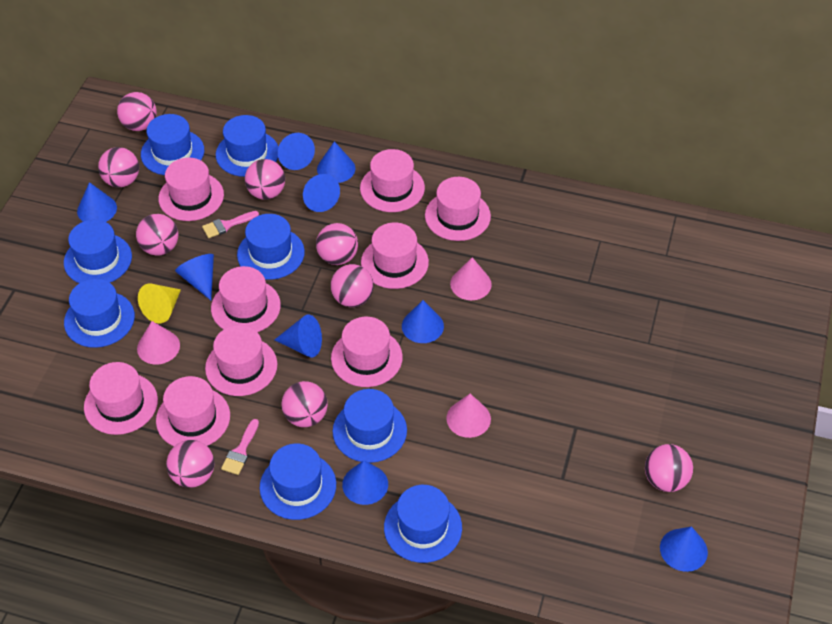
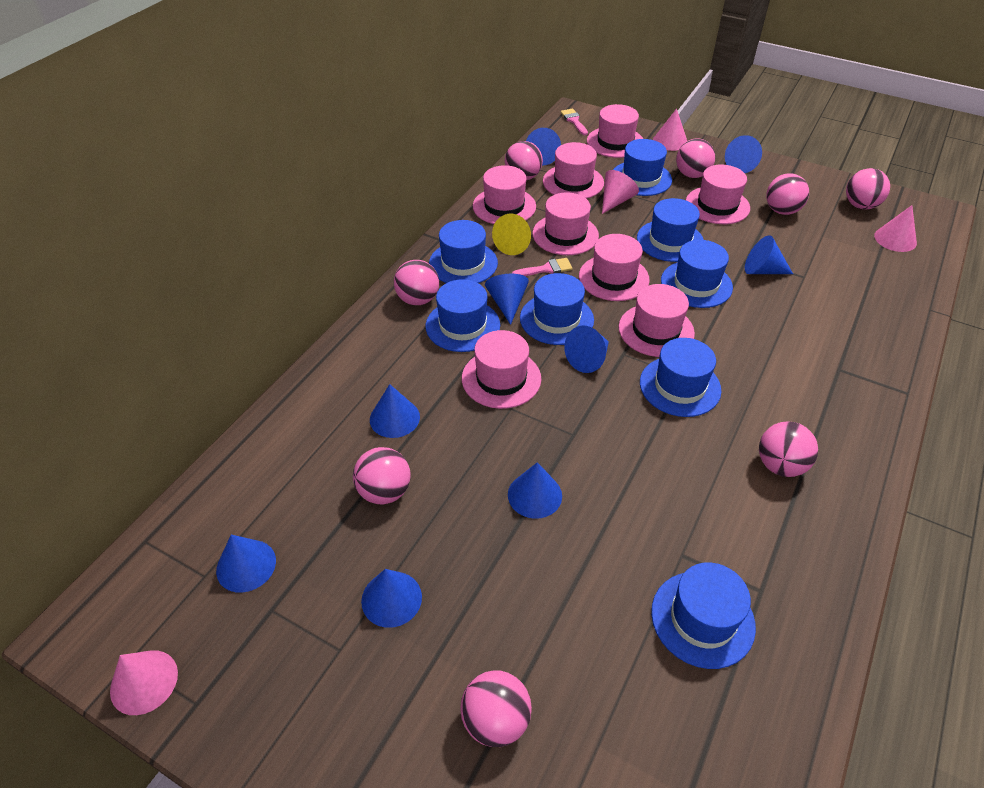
pink ball: [98,147,139,187] [117,92,157,131] [136,214,179,255] [166,440,214,488] [245,159,285,200] [281,381,328,427] [316,223,358,265] [331,264,373,307] [645,444,693,492] = 9 -> [353,447,411,504] [394,260,439,305] [460,670,532,747] [505,141,543,180] [676,139,715,178] [759,421,818,477] [766,173,809,215] [846,168,890,209] = 8
pink cone: [137,321,180,365] [446,394,491,438] [450,257,492,300] = 3 -> [110,650,178,715] [602,170,639,214] [653,108,687,151] [874,205,917,252] = 4
pink hat: [84,362,158,435] [156,376,230,446] [158,158,224,221] [205,325,277,396] [211,266,281,332] [331,317,403,387] [360,149,425,212] [361,222,429,289] [425,177,491,241] = 9 -> [462,330,541,409] [473,165,536,224] [533,192,599,255] [543,142,604,199] [579,234,650,301] [587,104,643,158] [618,284,695,357] [686,165,750,224] = 8

